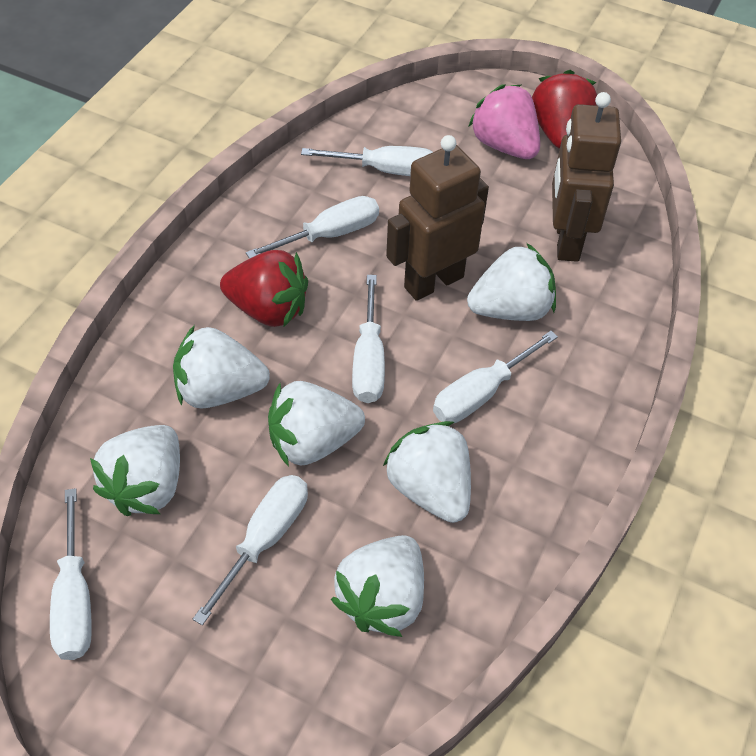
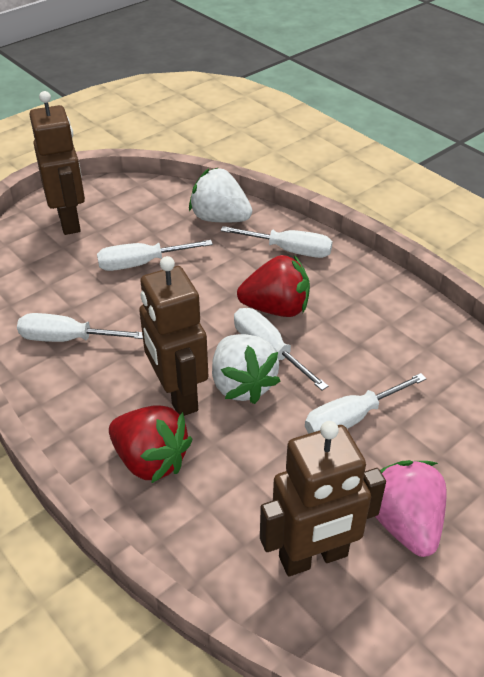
brown robot: [386,135,489,301] [552,92,621,262] = 2 -> [29,91,85,235] [139,256,208,416] [260,421,386,576] = 3
white screwdriver: [50,488,92,660] [193,475,308,625] [246,196,379,259] [301,146,433,176] [352,275,385,403] [433,331,558,423] = 6 -> [17,313,143,342] [97,240,213,271] [220,226,333,258] [234,308,328,390] [305,373,427,434] = 5
white strawberry: [90,425,180,516] [173,325,270,409] [268,381,365,467] [331,535,424,637] [383,421,471,523] [467,243,556,321] = 6 -> [189,168,252,223] [212,334,280,404] = 2

